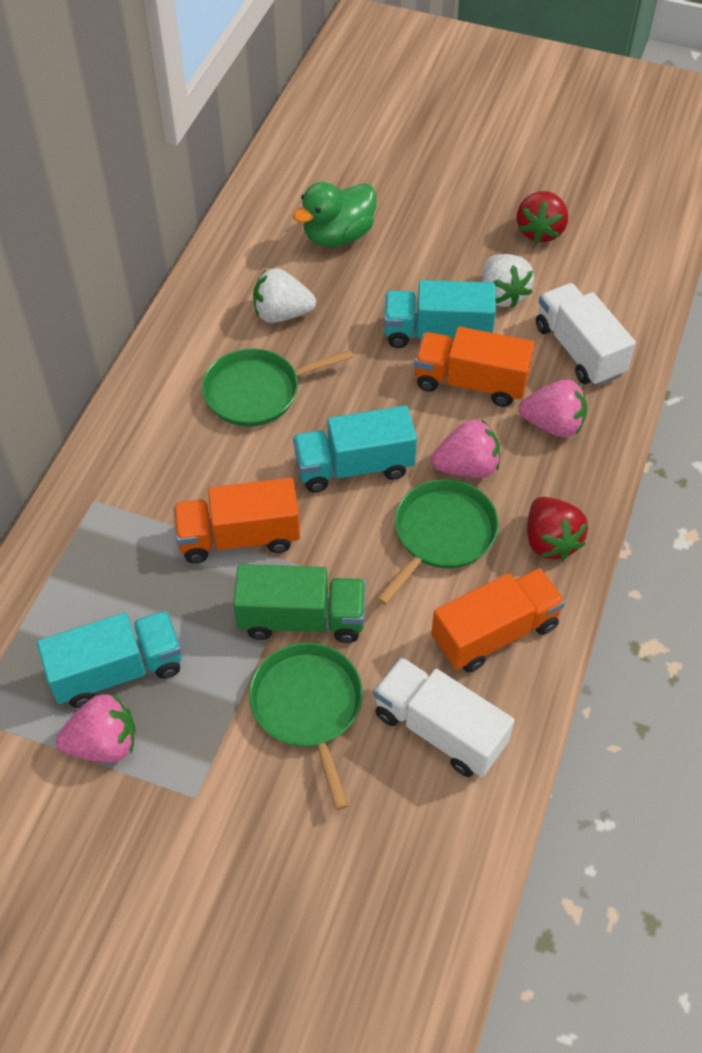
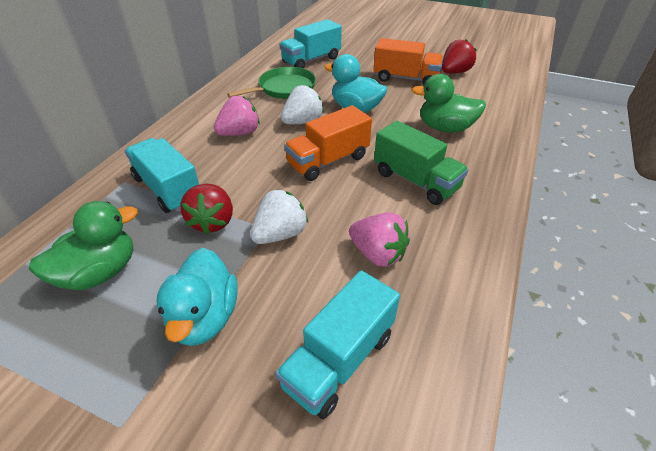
green duck: [293,182,376,247] = 1 -> [29,201,138,290] [412,74,486,133] = 2
green pan: [202,348,353,427] [249,643,363,810] [377,479,499,605] = 3 -> [227,67,316,99] = 1
orange truck: [173,478,300,563] [414,327,534,407] [431,568,565,673] = 3 -> [284,105,372,181] [373,38,443,85] = 2
pink strawberry: [56,694,136,763] [431,419,500,478] [519,379,587,438] = 3 -> [214,96,260,136] [349,212,410,267] = 2
turquoise duck: none = 0 -> [156,248,238,346] [324,54,387,113] = 2
white truck: [374,657,515,777] [536,283,636,386] = 2 -> none = 0

